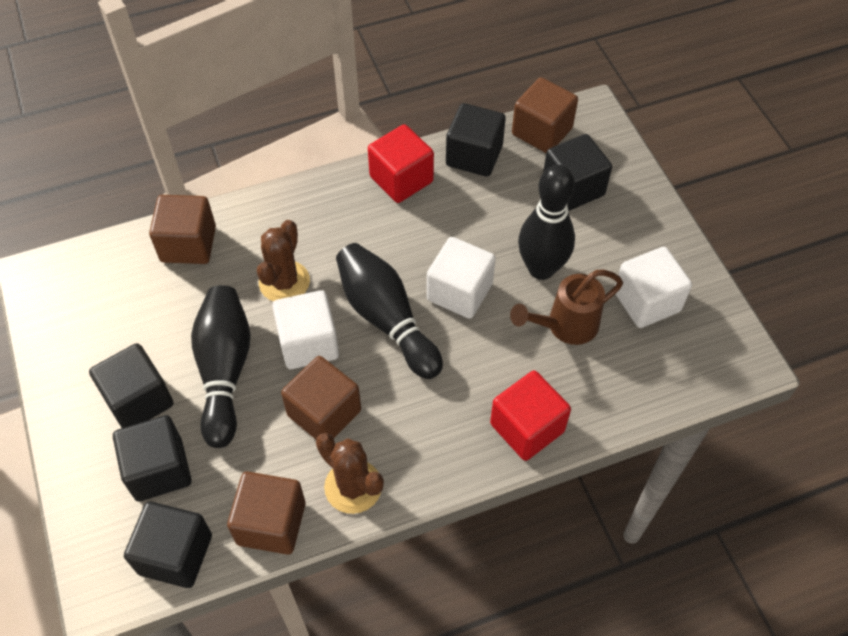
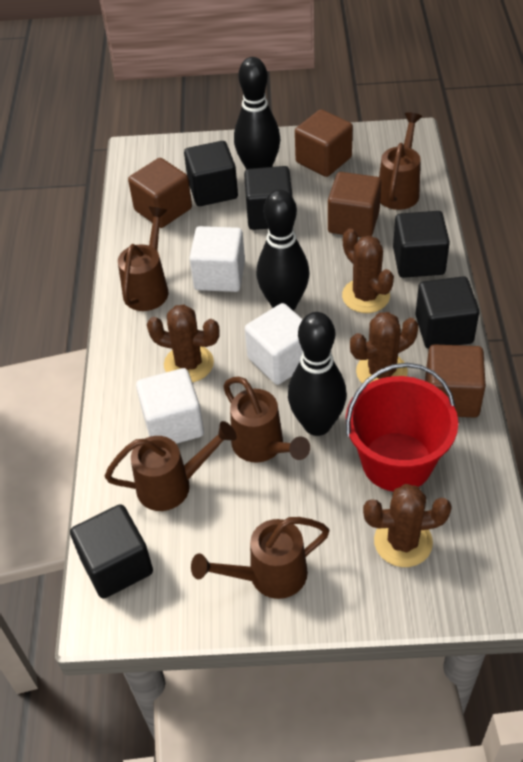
brown cactus: [257,220,310,301] [316,433,384,514] = 2 -> [147,304,220,382] [342,229,394,313] [350,312,418,384] [363,484,452,567] = 4
brown watering can: [510,270,623,345] = 1 -> [105,421,237,511] [118,207,168,311] [191,517,329,599] [223,377,310,463] [379,112,422,210] = 5
red bucket: none = 0 -> [346,363,458,491] = 1
red cube: [368,124,434,203] [490,370,571,461] = 2 -> none = 0

